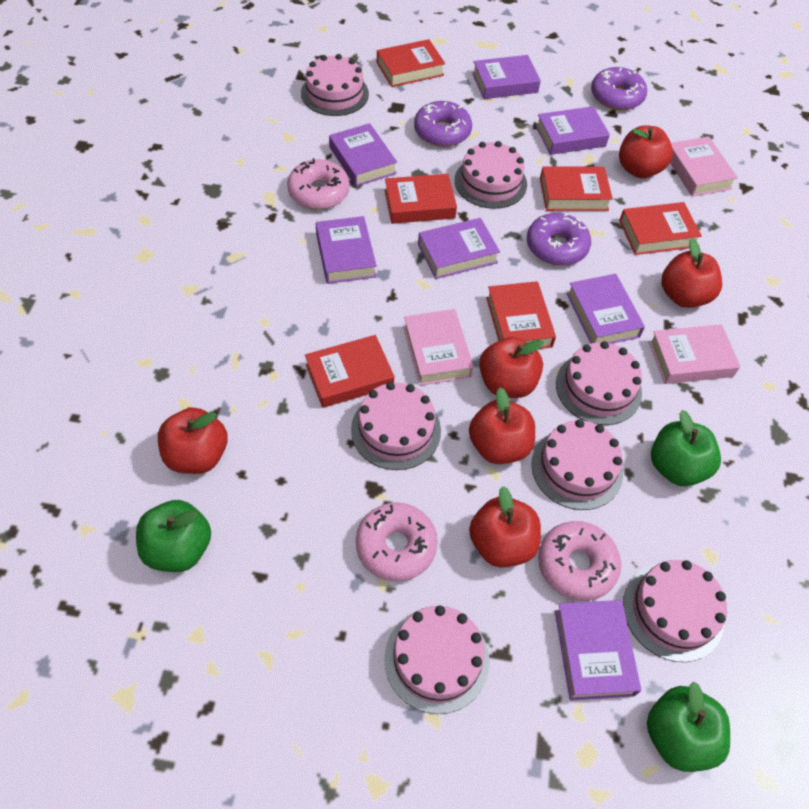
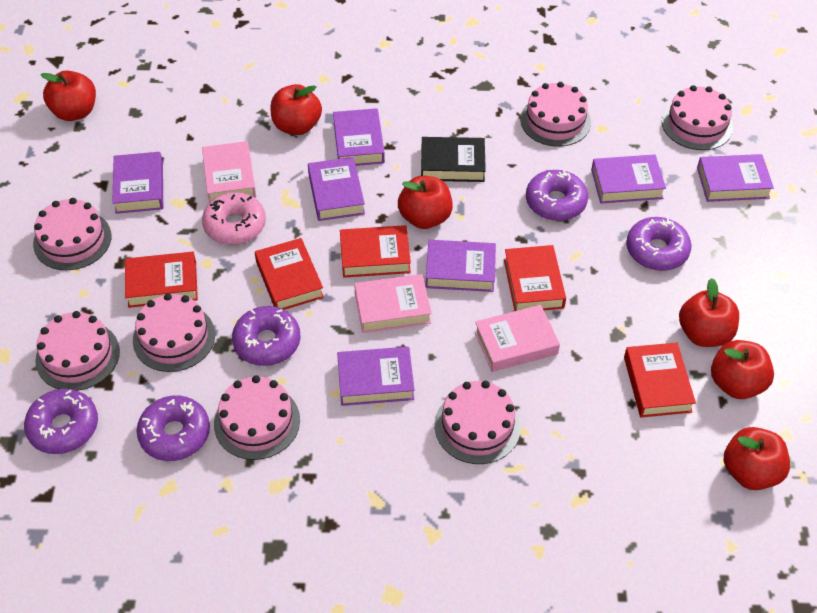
black book: none = 0 -> [421,137,486,182] = 1
green apple: [136,500,211,572] [647,682,730,772] [651,410,721,486] = 3 -> none = 0
pink donut: [287,158,350,209] [356,502,438,581] [538,521,621,601] = 3 -> [202,192,266,245] = 1
purple donut: [414,101,472,147] [527,213,591,266] [591,67,647,110] = 3 -> [24,389,98,454] [137,395,210,461] [232,306,301,366] [526,170,588,221] [626,217,691,271] = 5
red book: [305,335,394,408] [377,39,445,87] [385,174,457,224] [486,281,556,349] [540,167,613,211] [619,202,702,255] = 6 -> [125,252,198,308] [255,238,324,310] [340,225,411,278] [504,245,566,311] [624,343,696,418] = 5

